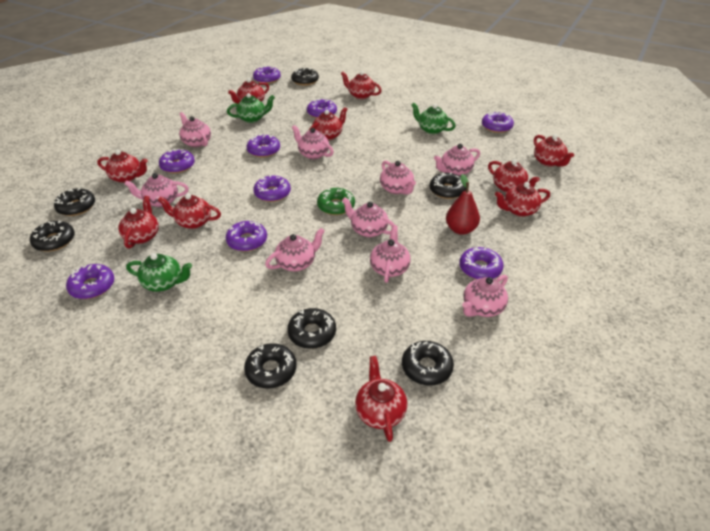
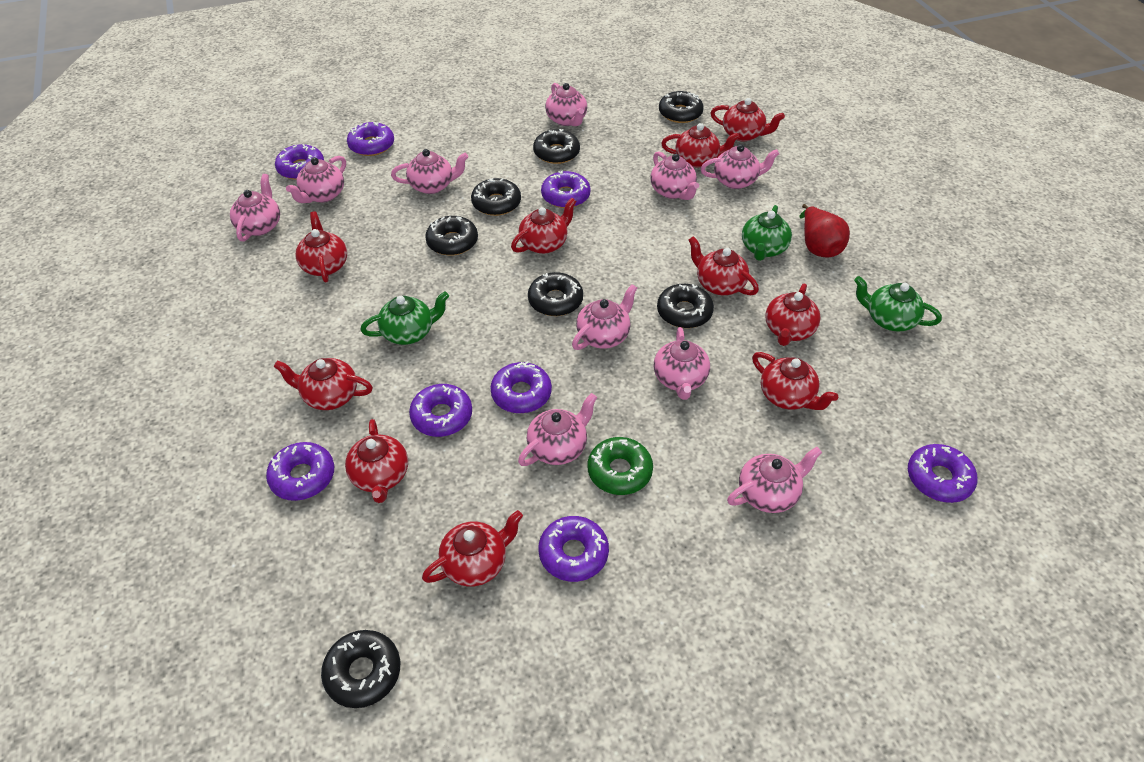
pink teapot: [124,173,189,207] [179,112,211,147] [265,228,325,271] [292,125,334,159] [342,197,395,237] [370,225,411,283] [380,160,416,194] [434,144,480,176] [462,275,508,317] = 9 -> [230,174,280,241] [286,156,346,203] [391,149,468,194] [518,393,597,466] [545,83,587,126] [572,284,637,350] [650,151,699,200] [654,327,710,400] [700,144,779,189] [727,447,822,513] = 10
purple donut: [66,264,114,299] [159,149,195,173] [226,221,267,252] [247,134,280,157] [253,66,281,84] [253,175,291,202] [307,98,337,118] [459,247,504,279] [482,112,514,133] = 9 -> [266,442,334,501] [275,144,324,180] [347,122,394,156] [409,384,472,437] [490,361,552,413] [538,516,609,582] [541,171,591,208] [908,444,977,503] = 8

